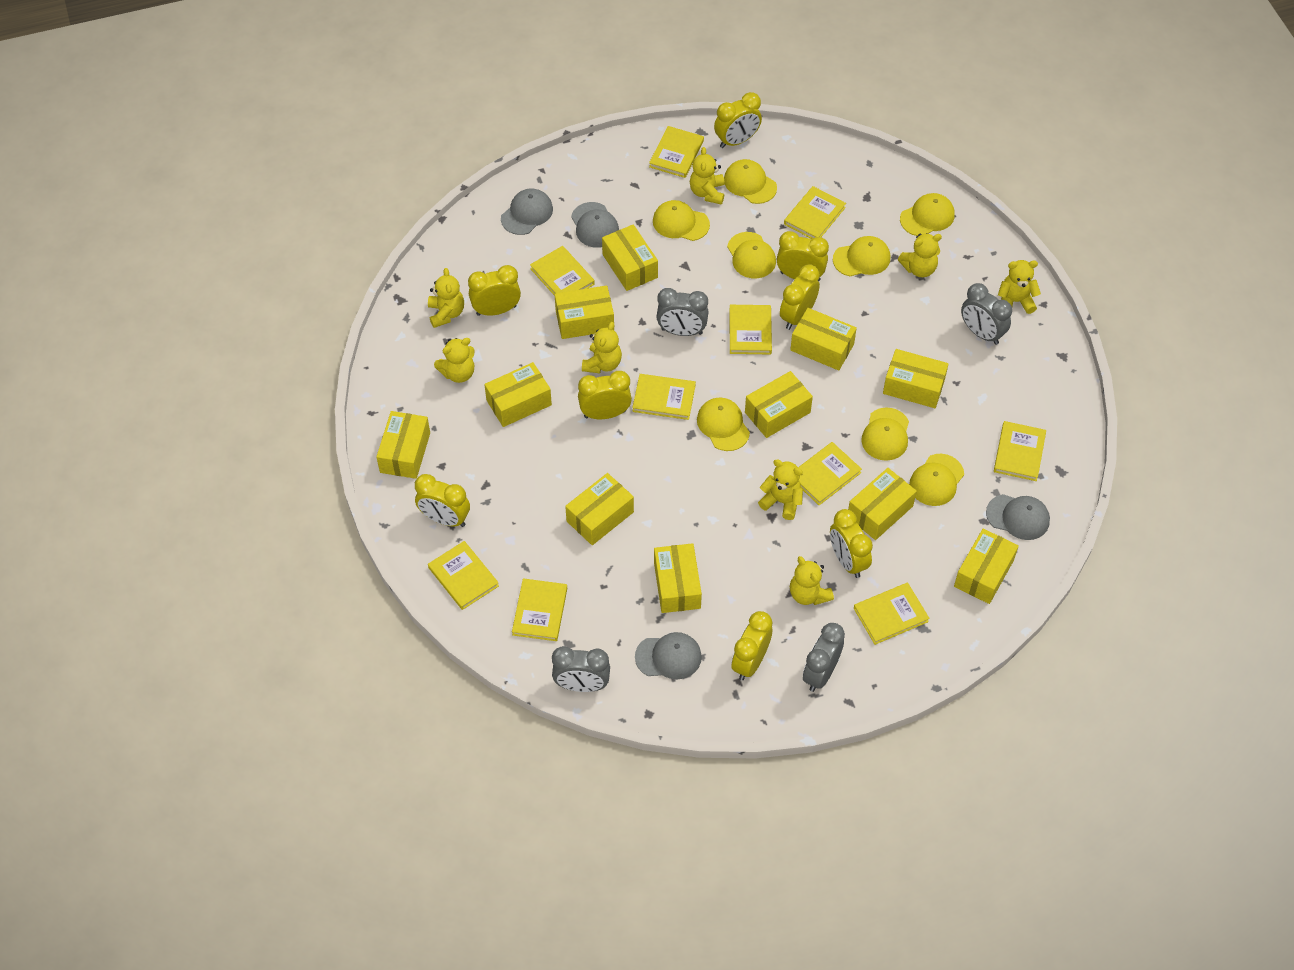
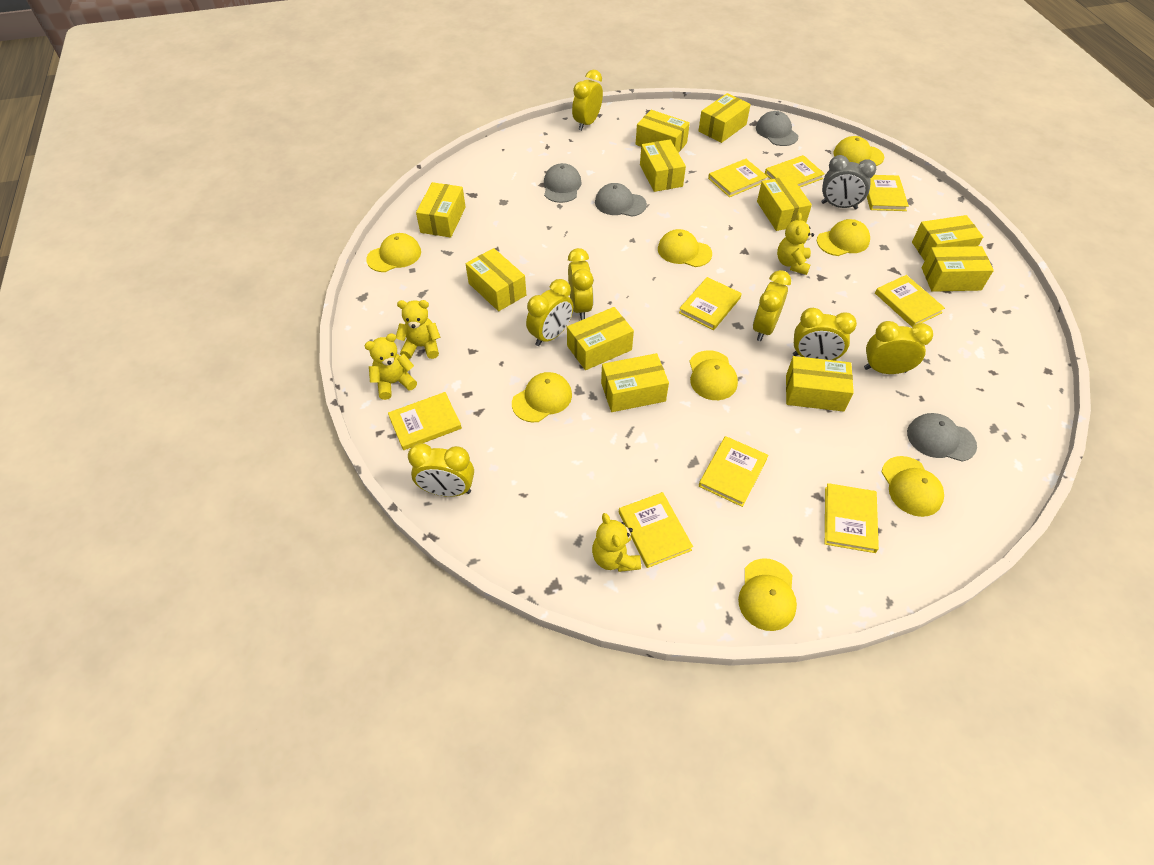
grey clock: [552,646,610,692] [656,288,709,336] [803,623,845,692] [961,283,1012,345] = 4 -> [821,155,876,209] = 1
yellow book: [428,541,499,610] [512,578,567,641] [530,246,595,296] [632,374,696,420] [649,126,704,178] [729,305,772,354] [784,186,846,239] [798,442,862,505] [854,583,930,645] [994,421,1046,481] = 10 -> [388,392,462,450] [619,492,693,568] [679,277,741,330] [699,436,768,507] [708,159,768,197] [765,155,825,187] [825,483,879,553] [867,175,909,211] [875,275,945,327] = 9
yellow clock: [415,474,470,527] [468,265,521,316] [578,371,632,419] [714,92,762,148] [732,611,772,680] [777,231,829,281] [780,264,820,330] [830,509,873,578] = 8 -> [408,443,474,497] [526,279,573,346] [568,248,593,320] [572,70,603,131] [753,270,791,341] [793,308,857,361] [864,321,933,374] = 7
yellow teddy bear: [428,268,464,328] [434,338,474,383] [582,322,622,373] [690,147,725,205] [758,459,803,520] [790,556,834,605] [898,233,942,277] [998,260,1041,314] = 8 -> [365,333,417,400] [396,300,440,359] [592,513,641,572] [777,213,814,275] = 4

